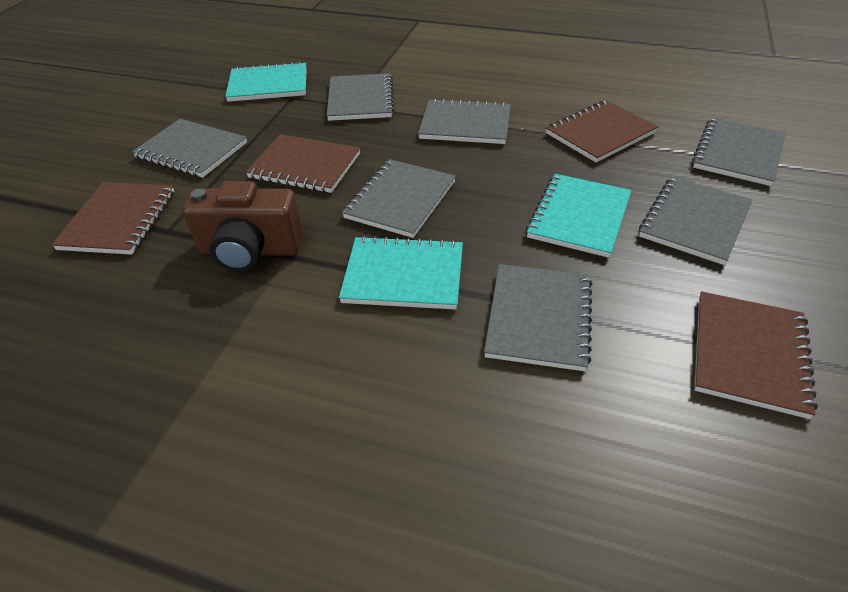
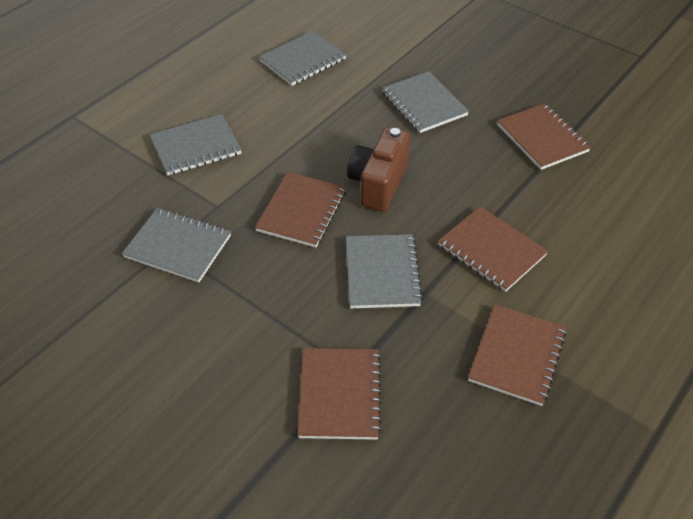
brown notebook: [51,182,174,255] [246,134,360,193] [546,100,659,163] [694,291,818,419] = 4 -> [255,172,346,248] [297,348,382,440] [438,206,548,292] [468,304,566,406] [497,103,591,170] = 5
grey notebook: [132,119,247,178] [327,73,394,121] [342,159,456,238] [418,98,511,144] [484,264,592,371] [639,176,753,265] [692,118,785,186] = 7 -> [122,208,231,282] [150,114,242,175] [259,31,346,86] [346,234,423,309] [382,71,469,133] = 5
turquoise notebook: [225,61,307,102] [339,236,463,310] [526,174,632,258] = 3 -> none = 0

